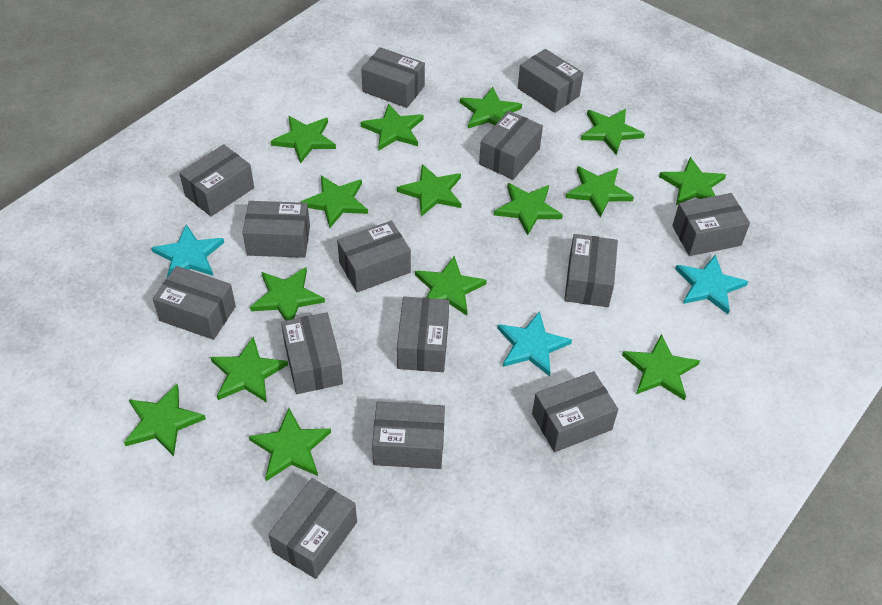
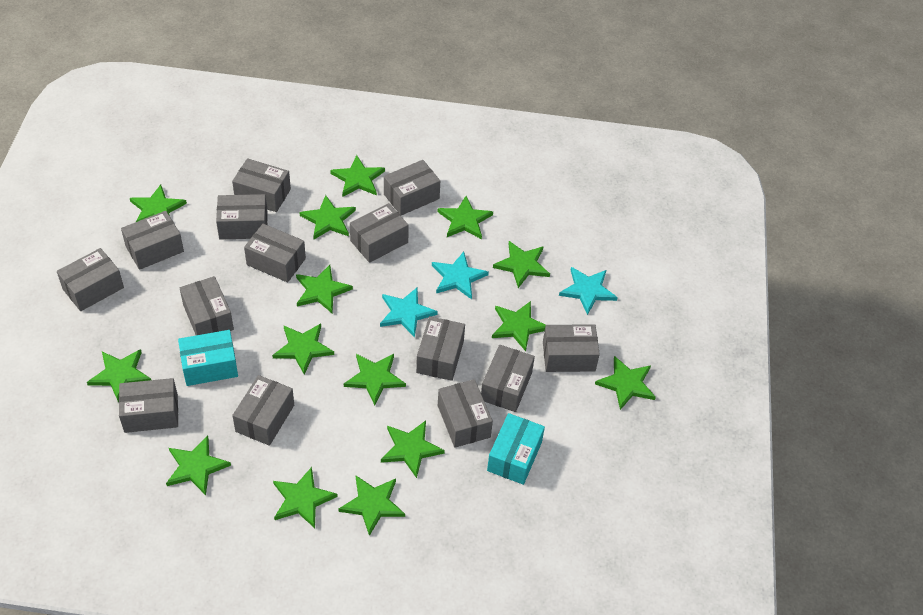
turquoise box: none = 0 -> [178,330,238,386] [487,413,545,485] = 2

